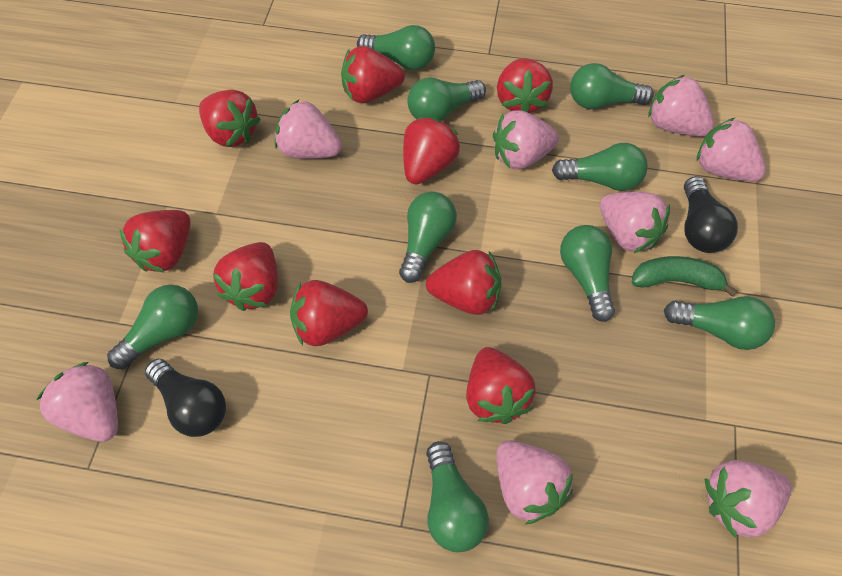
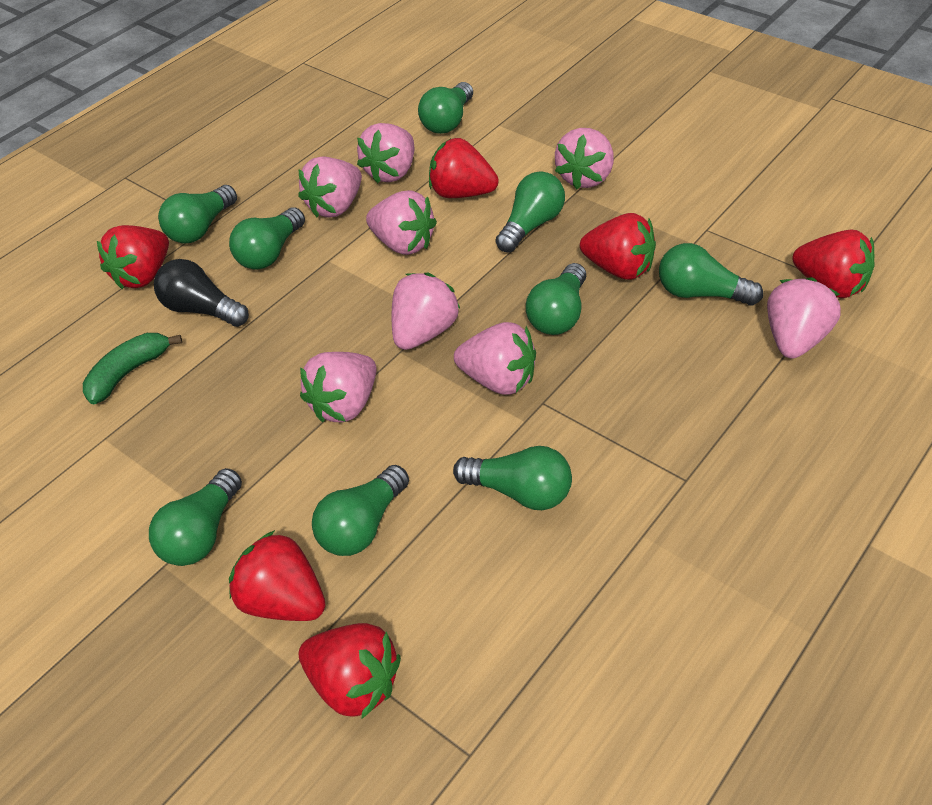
black light bulb: [145,359,226,437] [684,176,738,253] = 2 -> [154,259,249,327] = 1
red strawberry: [119,210,191,273] [199,90,260,147] [213,242,278,311] [290,280,368,346] [341,46,405,103] [403,117,460,184] [426,250,502,315] [466,347,536,424] [497,58,553,113] = 9 -> [97,225,169,289] [229,530,326,621] [298,623,401,719] [429,138,499,198] [580,213,656,280] [793,230,875,298] = 6

